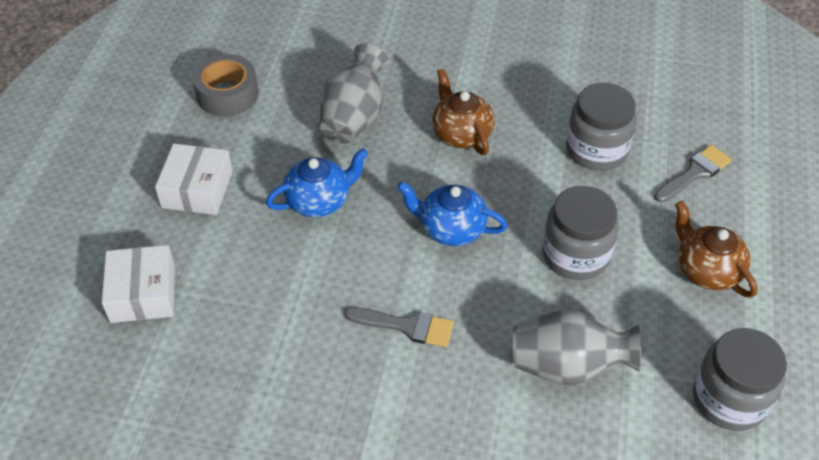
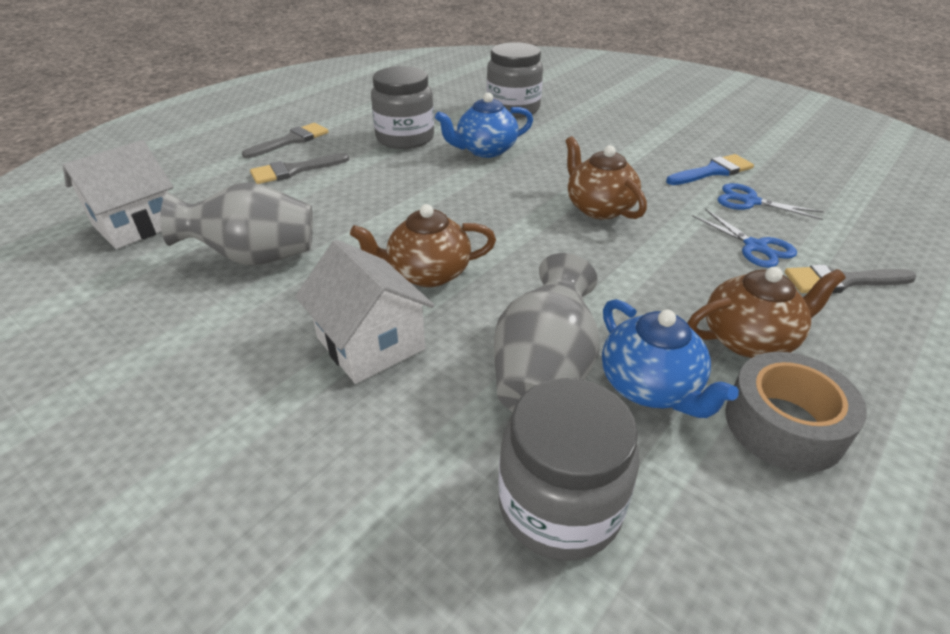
blue brush: none = 0 -> [666,154,754,185] = 1
blue scissors: none = 0 -> [692,209,797,268] [717,183,824,220] = 2
brown teapot: [432,69,495,155] [675,201,758,298] = 2 -> [350,204,496,287] [565,136,647,219] [687,267,846,358] = 3
grey brush: [345,307,454,347] [654,145,732,203] = 2 -> [242,123,329,158] [250,153,349,184] [785,264,917,293] = 3
white box: [102,245,175,323] [155,144,233,215] = 2 -> none = 0
white house: none = 0 -> [63,140,173,249] [295,239,434,384] = 2

